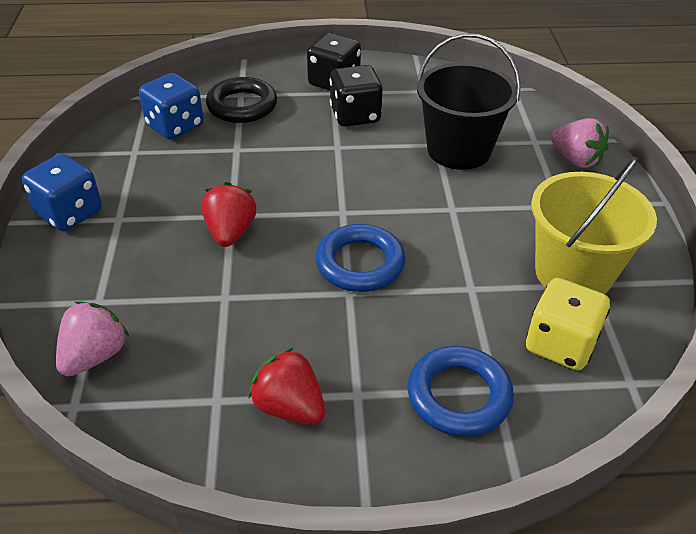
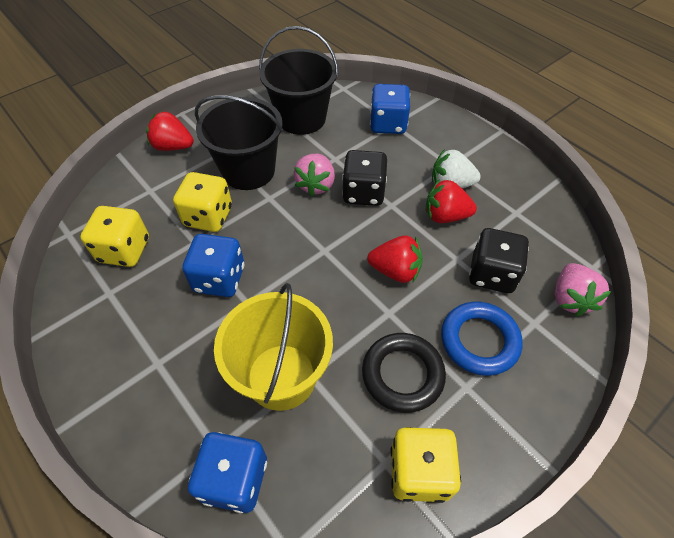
black bucket: [417,33,521,170] = 1 -> [195,95,283,190] [259,26,339,135] = 2
blue dice: [22,154,102,231] [139,73,204,140] = 2 -> [182,234,244,297] [188,432,267,513] [370,84,410,134] = 3
blue ring: [316,224,405,292] [407,346,514,437] = 2 -> [441,302,523,376] = 1
red strawberry: [201,182,257,247] [249,348,325,425] = 2 -> [146,111,194,151] [367,235,423,283] [426,179,477,223] = 3
white strawberry: none = 0 -> [432,149,481,188] = 1
yellow dice: [526,278,610,370] = 1 -> [80,206,149,267] [173,172,232,232] [390,427,461,503] = 3

